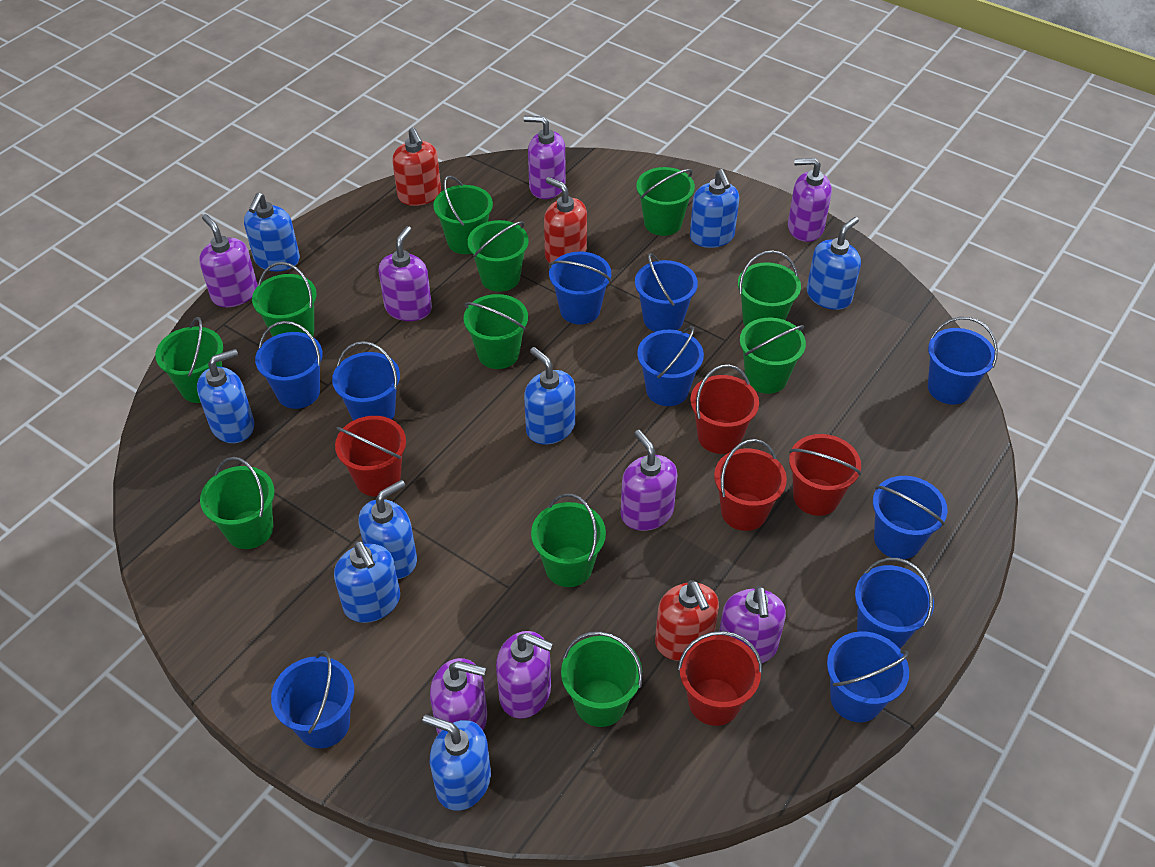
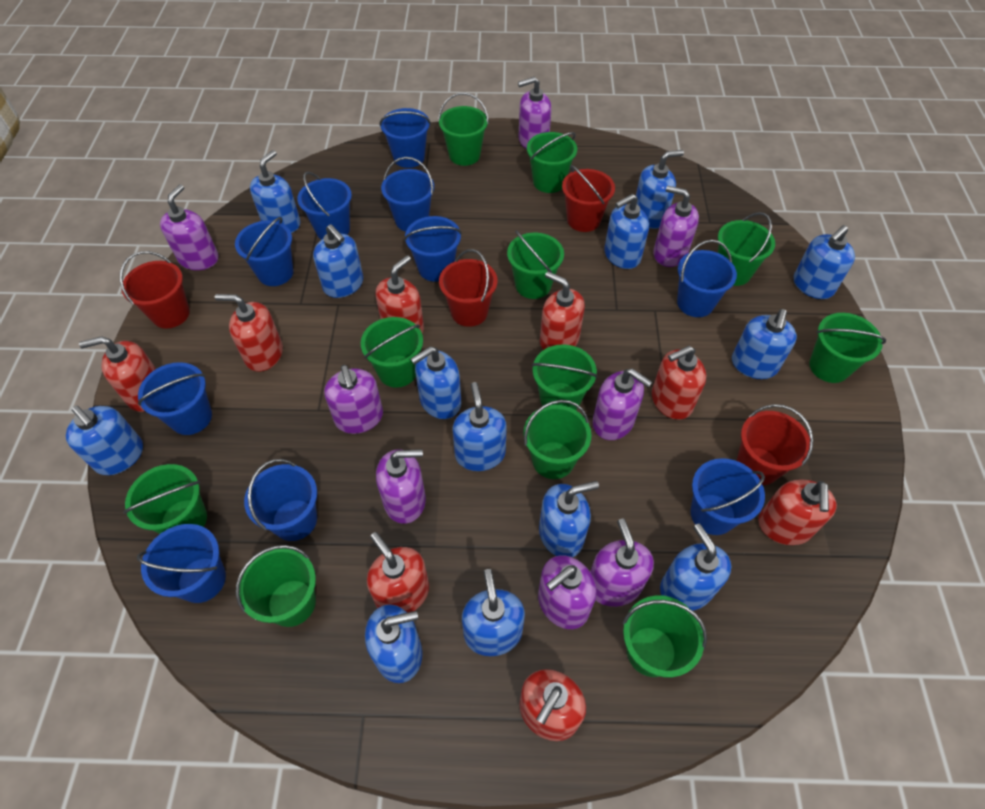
blue soap dispenser: [197,349,254,443] [244,193,300,272] [334,541,400,623] [358,480,417,579] [422,714,491,811] [524,347,575,444] [690,169,739,248] [807,217,861,310] = 8 -> [66,406,143,475] [250,150,301,233] [313,224,363,298] [365,604,423,683] [411,346,461,419] [453,382,507,471] [462,569,525,656] [539,481,599,557] [604,194,649,269] [636,150,684,229] [660,523,731,611] [732,309,797,379] [794,225,855,299] = 13
red bucket: [335,416,406,497] [678,631,762,726] [690,364,759,454] [714,439,787,531] [789,434,861,516] = 5 -> [120,251,190,328] [439,249,497,327] [562,165,615,232] [737,404,813,485] = 4
red soap dispenser: [392,127,441,206] [544,177,587,264] [655,580,719,661] = 3 -> [79,336,156,412] [215,294,283,372] [367,532,429,613] [376,255,424,333] [519,669,586,741] [540,272,585,350] [652,346,707,420] [758,480,837,545] = 8

